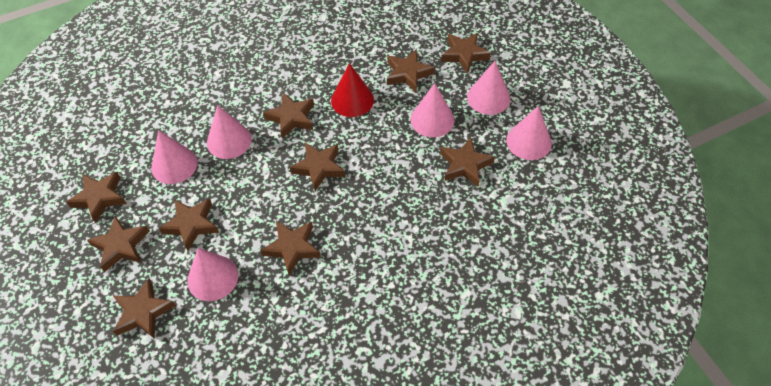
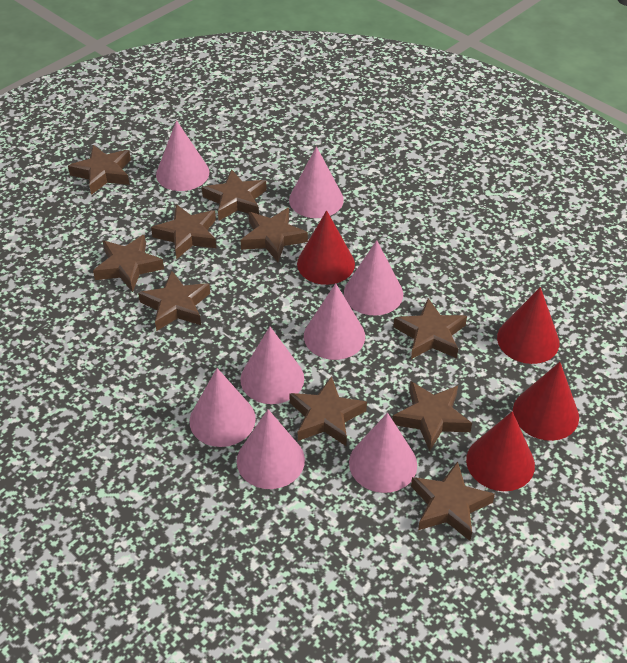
pink cone: [152,130,198,184] [187,248,238,301] [207,105,252,159] [410,83,454,137] [467,61,511,115] [506,106,552,160] = 6 -> [156,120,209,191] [190,368,256,447] [237,409,305,489] [240,327,304,404] [289,146,344,218] [304,283,365,360] [344,240,403,315] [349,413,417,493] = 8
red cone: [331,63,374,117] = 1 -> [297,210,355,285] [466,411,535,491] [497,287,559,364] [513,362,579,441] = 4

